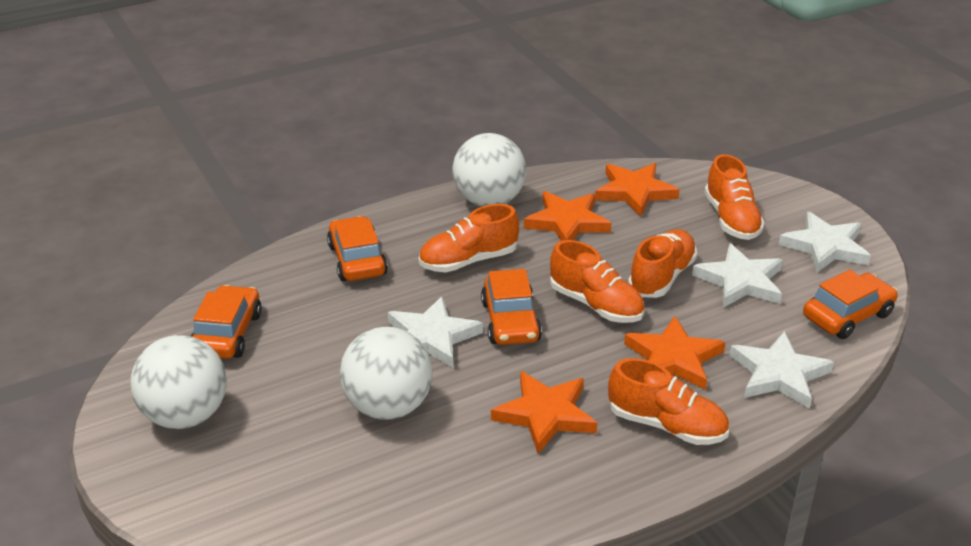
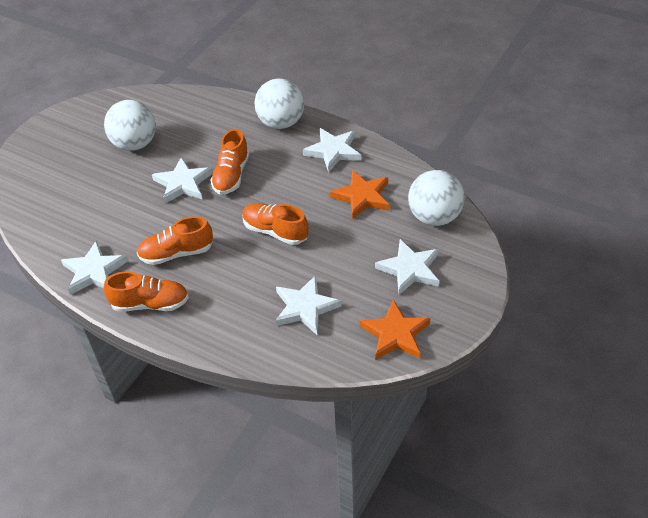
orange car: [191,285,262,359] [327,216,388,281] [481,269,542,345] [803,270,898,339] = 4 -> none = 0
orange shoe: [419,204,519,272] [550,240,645,323] [608,358,729,445] [628,229,697,298] [705,154,765,240] = 5 -> [104,272,189,312] [137,216,213,265] [210,129,249,195] [242,203,309,245] = 4
orange star: [491,371,597,454] [524,191,611,241] [595,163,680,217] [624,316,725,390] = 4 -> [330,170,389,219] [360,299,430,360] = 2
white star: [388,296,483,368] [692,243,783,308] [730,331,834,409] [778,212,871,273] = 4 -> [61,240,128,295] [152,157,213,204] [275,275,342,335] [303,128,361,173] [375,239,439,295] = 5

